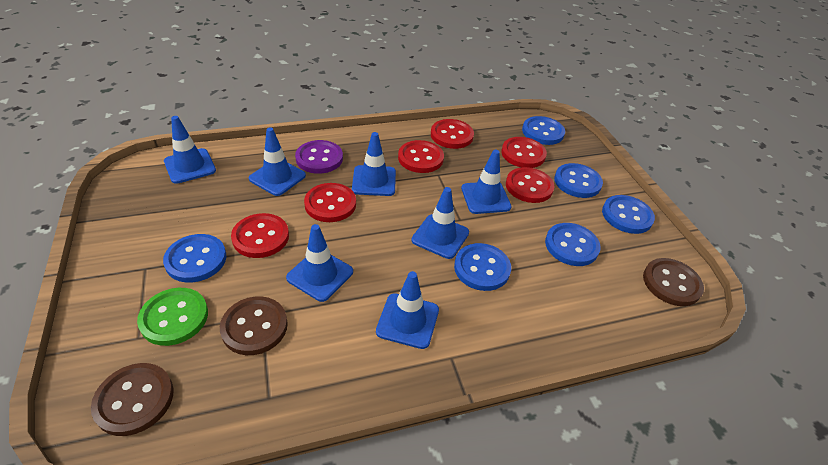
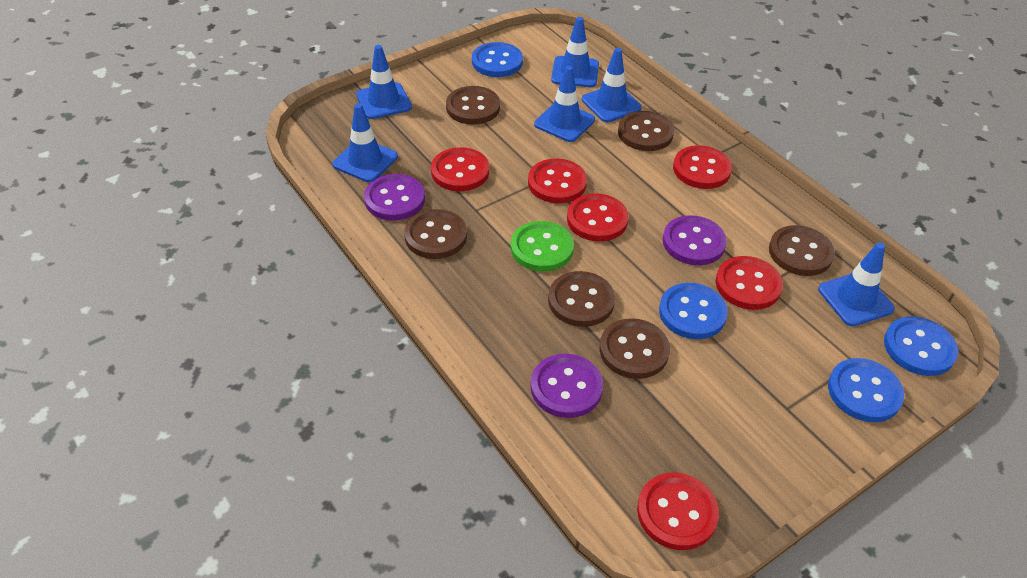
blue button: [163,234,226,283] [454,243,511,291] [522,116,565,145] [545,223,601,266] [554,163,603,198] [602,195,655,234] = 6 -> [472,42,523,77] [659,283,728,339] [828,358,904,422] [884,316,958,376] = 4
blue traffic cone: [164,116,216,184] [249,127,306,196] [286,224,353,302] [352,132,396,196] [376,271,439,349] [412,187,469,259] [461,150,511,214] = 7 -> [333,103,398,182] [356,45,412,119] [534,66,595,142] [551,17,599,87] [582,48,642,122] [818,242,895,326] = 6
brown button: [91,363,174,436] [220,296,288,355] [643,258,704,306] = 3 -> [404,209,467,259] [446,86,500,125] [548,271,615,327] [599,318,670,379] [618,111,674,151] [769,225,835,276] = 6
purple button: [295,140,343,174] = 1 -> [364,174,425,220] [531,354,603,418] [663,215,727,265] = 3

